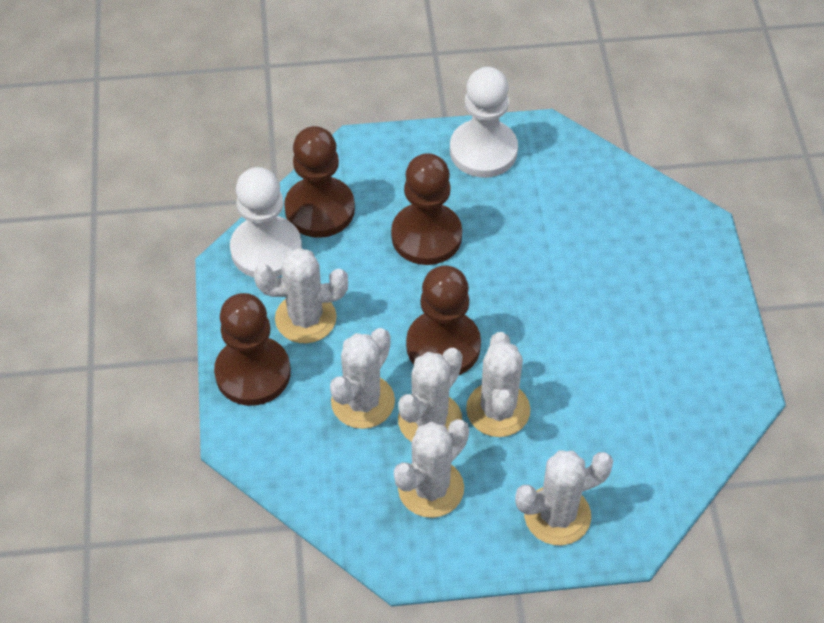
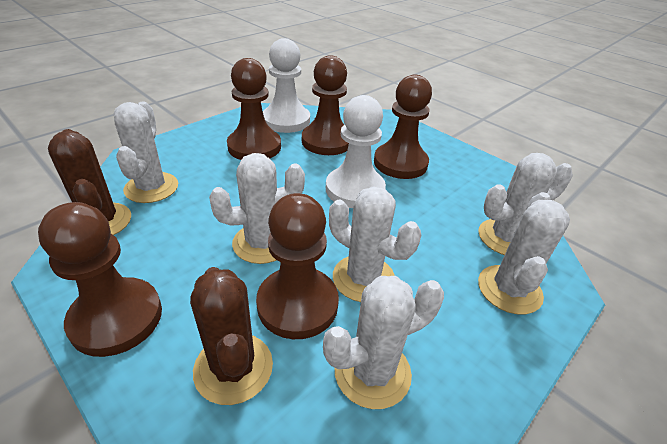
brown cactus: none = 0 -> [48,129,131,235] [190,267,273,405] = 2
brown pawn: [214,293,291,406] [284,126,355,238] [391,153,462,265] [406,266,481,375] = 4 -> [38,202,162,357] [227,58,281,160] [256,193,339,339] [302,55,349,155] [374,74,432,179] = 5

